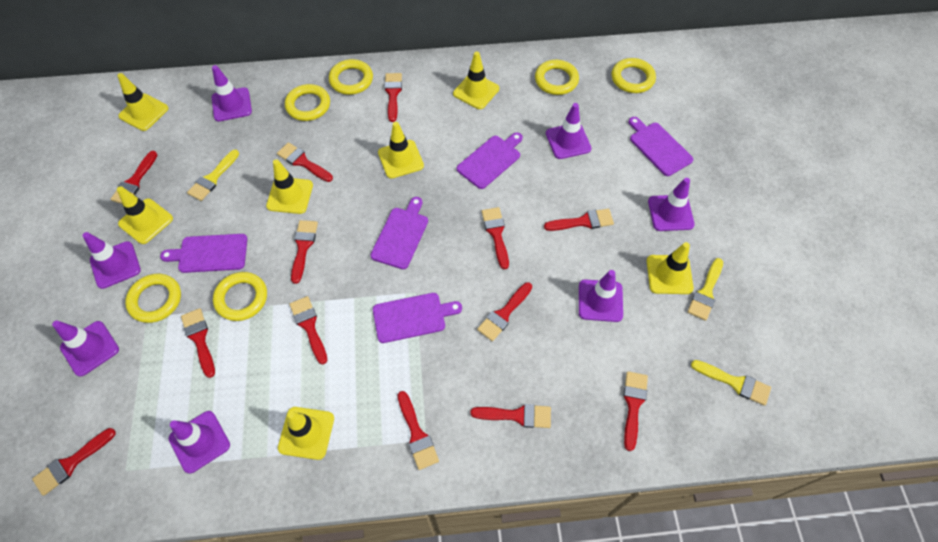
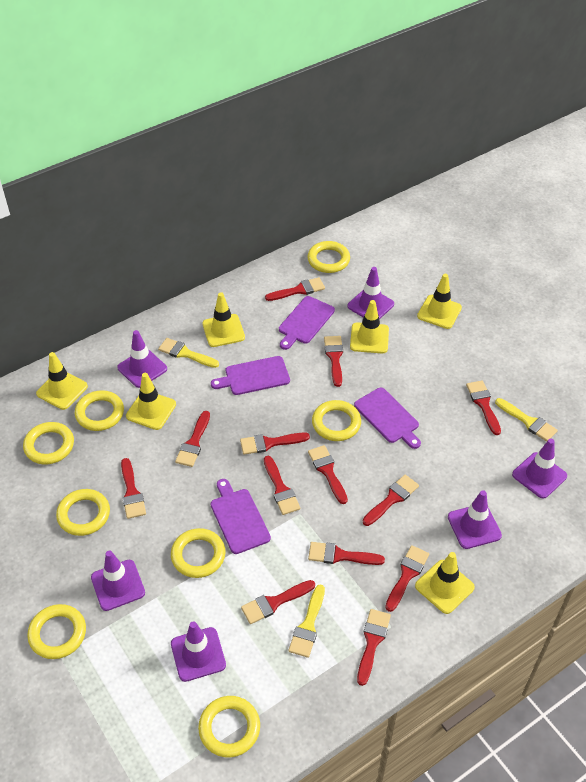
purple cutting board: [160,234,247,273] [371,197,428,269] [373,293,462,343] [457,132,523,189] [628,117,693,176] = 5 -> [211,356,290,395] [211,479,271,554] [279,296,335,350] [354,388,421,449] = 4
purple traffic cone: [52,321,119,377] [83,232,141,289] [169,411,230,474] [212,65,252,121] [546,103,591,159] [579,270,623,322] [648,178,695,231] = 7 -> [91,550,145,611] [117,330,167,388] [171,621,226,682] [347,267,394,319] [448,490,502,549] [512,439,567,498] = 6
yellow ring: [125,274,181,323] [213,272,267,321] [285,84,330,121] [329,59,373,95] [535,60,579,95] [612,58,656,93] = 6 -> [23,422,74,464] [27,604,86,659] [56,489,110,536] [75,390,124,431] [171,528,226,578] [198,696,260,758] [307,241,350,273] [312,400,361,441] = 8
yellow traffic cone: [117,73,168,131] [117,186,173,244] [266,159,313,214] [278,407,334,460] [378,122,424,179] [453,51,499,109] [647,242,694,294] = 7 -> [36,352,88,410] [126,373,176,430] [202,292,245,347] [350,300,389,353] [415,552,475,614] [417,274,462,329] = 6

